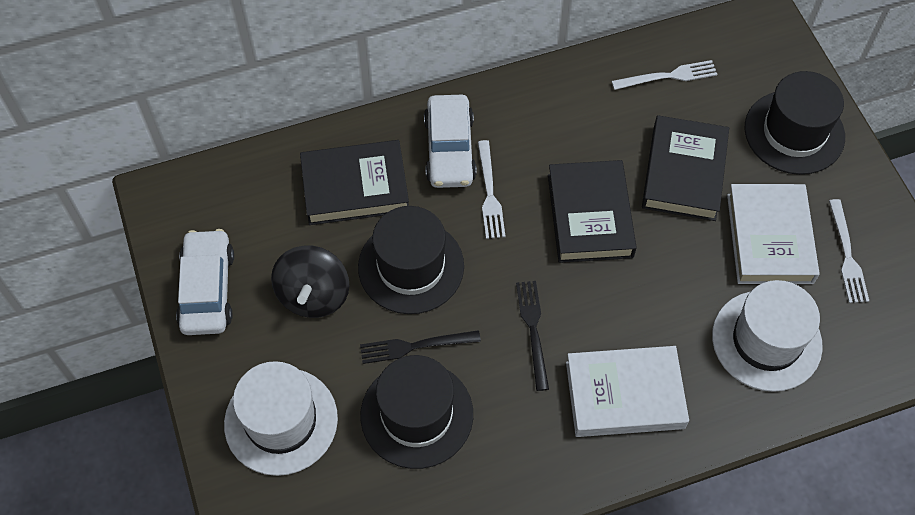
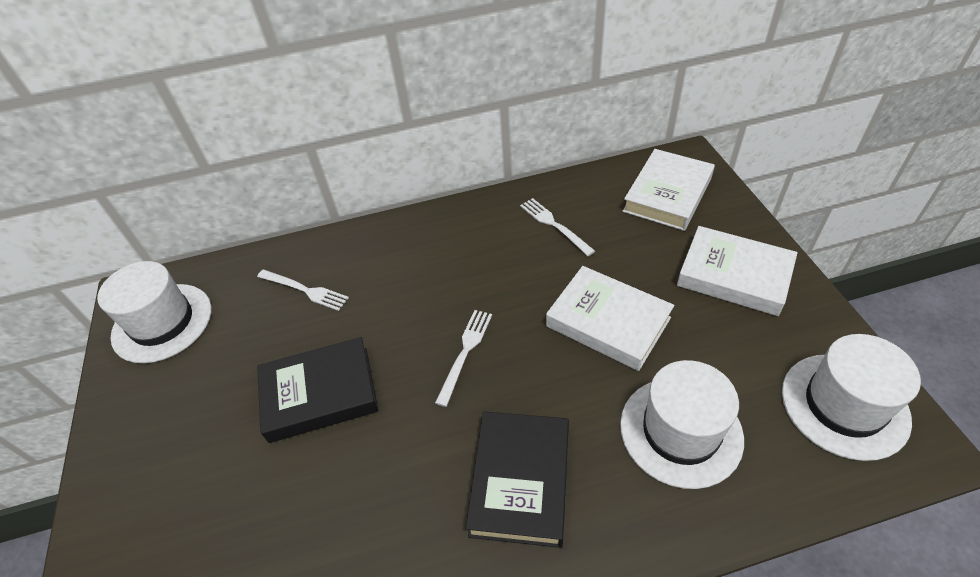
black book: [300,140,409,225] [548,160,637,263] [642,115,729,221] = 3 -> [257,337,378,443] [466,412,569,548] = 2
black fork: [360,330,481,364] [516,281,549,391] = 2 -> none = 0
black hat: [358,206,464,314] [360,355,473,469] [745,71,845,175] = 3 -> none = 0
black spinning top: [271,246,349,318] = 1 -> none = 0
white book: [566,346,689,437] [727,184,820,284] = 2 -> [546,266,674,371] [623,149,715,231] [677,226,798,316] = 3
white car: [176,229,234,335] [424,95,477,188] = 2 -> none = 0
white hat: [224,361,338,476] [712,280,823,392] = 2 -> [97,261,211,363] [620,360,744,489] [782,334,921,461] = 3

